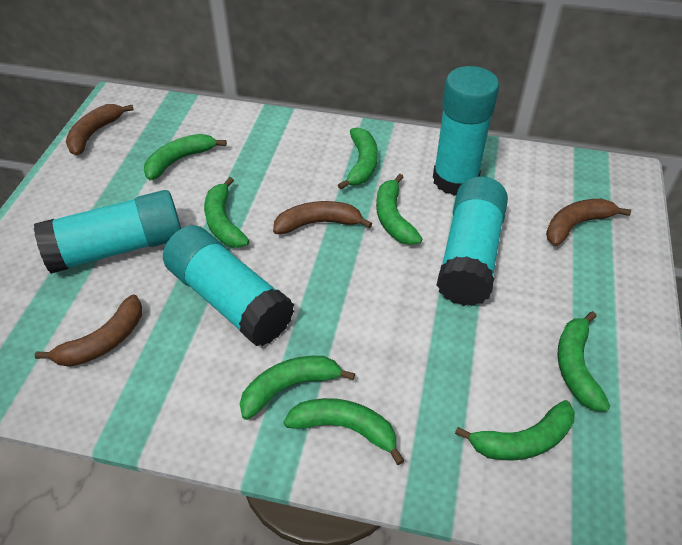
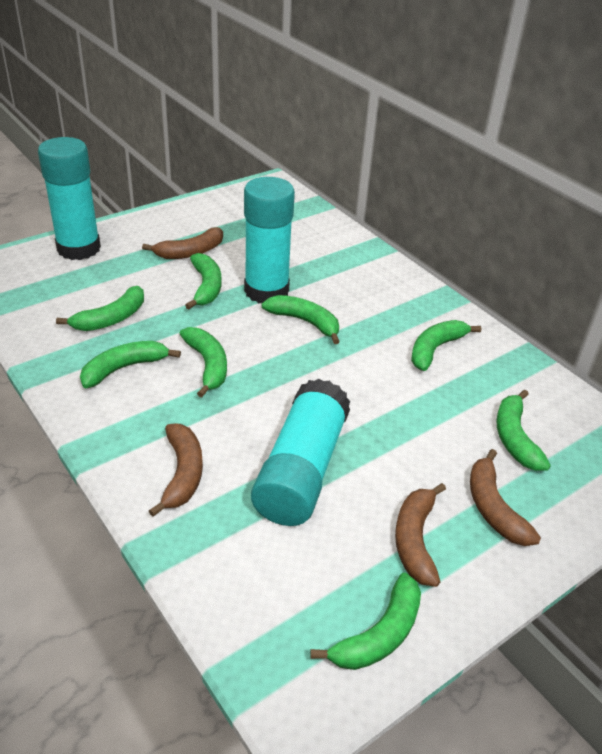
turquoise glue stick: [34,190,181,274] [163,225,294,346] [433,66,499,195] [436,177,508,306] = 4 -> [38,137,101,260] [244,177,295,303] [251,379,350,526] = 3

